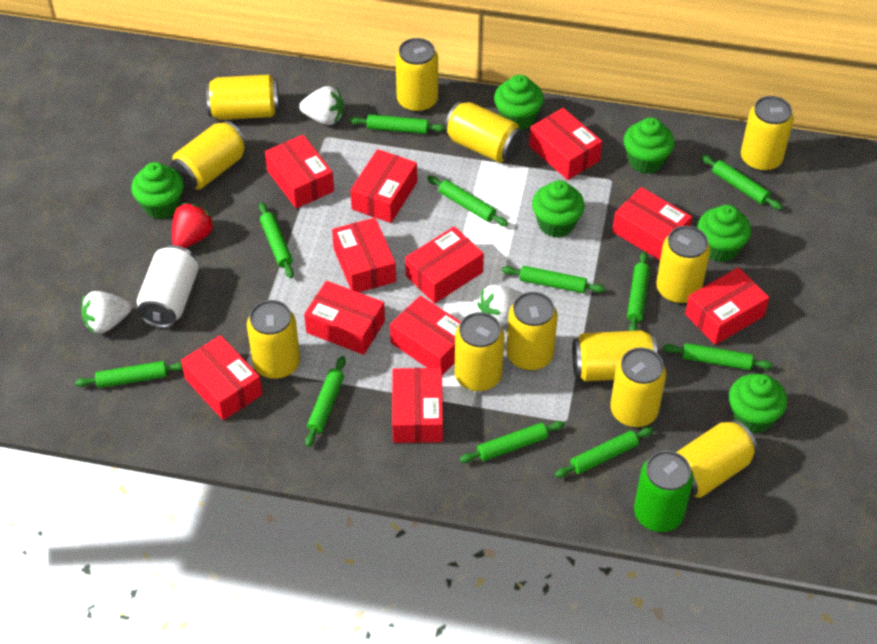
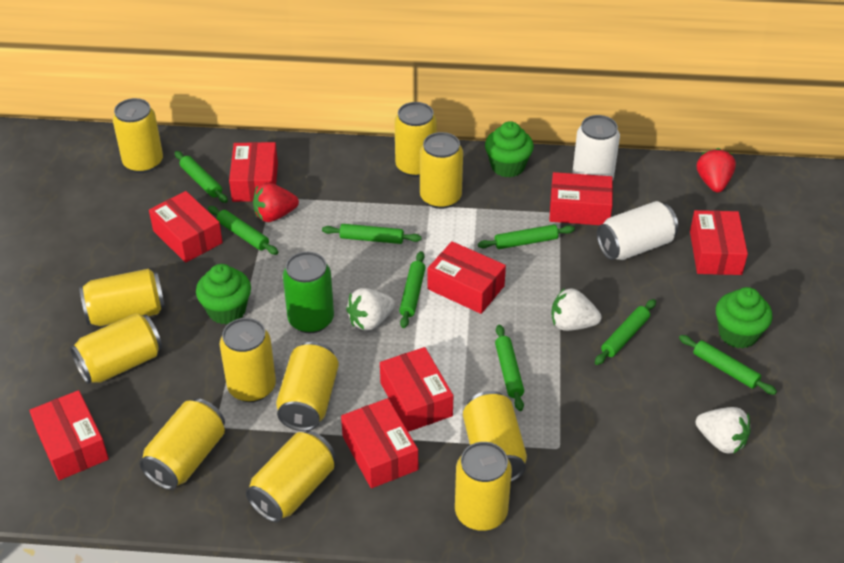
green cupcake: [131,162,184,219] [494,75,544,130] [532,180,585,238] [623,117,675,174] [697,205,751,262] [729,374,787,433] = 6 -> [196,264,251,324] [485,121,534,178] [716,287,772,348] = 3
green rolling pin: [75,361,183,388] [259,202,294,278] [305,356,346,447] [350,114,444,134] [427,176,508,226] [460,421,565,463] [502,266,605,293] [555,427,654,478] [627,251,650,331] [663,343,773,370] [701,155,782,210] = 11 -> [175,151,228,203] [208,206,279,255] [322,224,422,244] [399,251,425,328] [478,225,575,249] [495,325,524,411] [595,299,656,365] [679,335,777,395] = 8
red box: [181,335,263,420] [265,135,334,209] [304,281,385,355] [332,218,396,292] [350,149,417,223] [390,296,461,375] [392,368,443,443] [405,226,484,304] [529,108,602,180] [612,187,692,260] [685,267,769,345] = 11 -> [29,390,109,480] [149,191,223,263] [229,142,278,202] [341,398,418,488] [380,347,453,432] [427,241,506,314] [549,172,613,225] [690,210,748,275] = 8
red strawberry: [172,203,214,248] = 1 -> [253,183,299,222] [697,148,736,193] = 2
white can: [137,245,199,328] = 1 -> [572,115,620,179] [597,201,678,260] = 2
yellow can: [170,121,247,190] [206,75,279,120] [247,300,300,379] [396,38,438,113] [444,101,523,163] [455,312,504,392] [507,292,558,371] [572,330,657,381] [610,347,666,427] [656,226,710,304] [676,420,758,498] [741,96,794,172] = 12 -> [70,313,162,384] [79,269,165,326] [113,98,163,173] [139,399,225,490] [220,318,276,402] [246,431,335,522] [276,342,339,431] [394,102,437,177] [420,132,463,209] [455,442,512,531] [463,391,527,482] = 11

